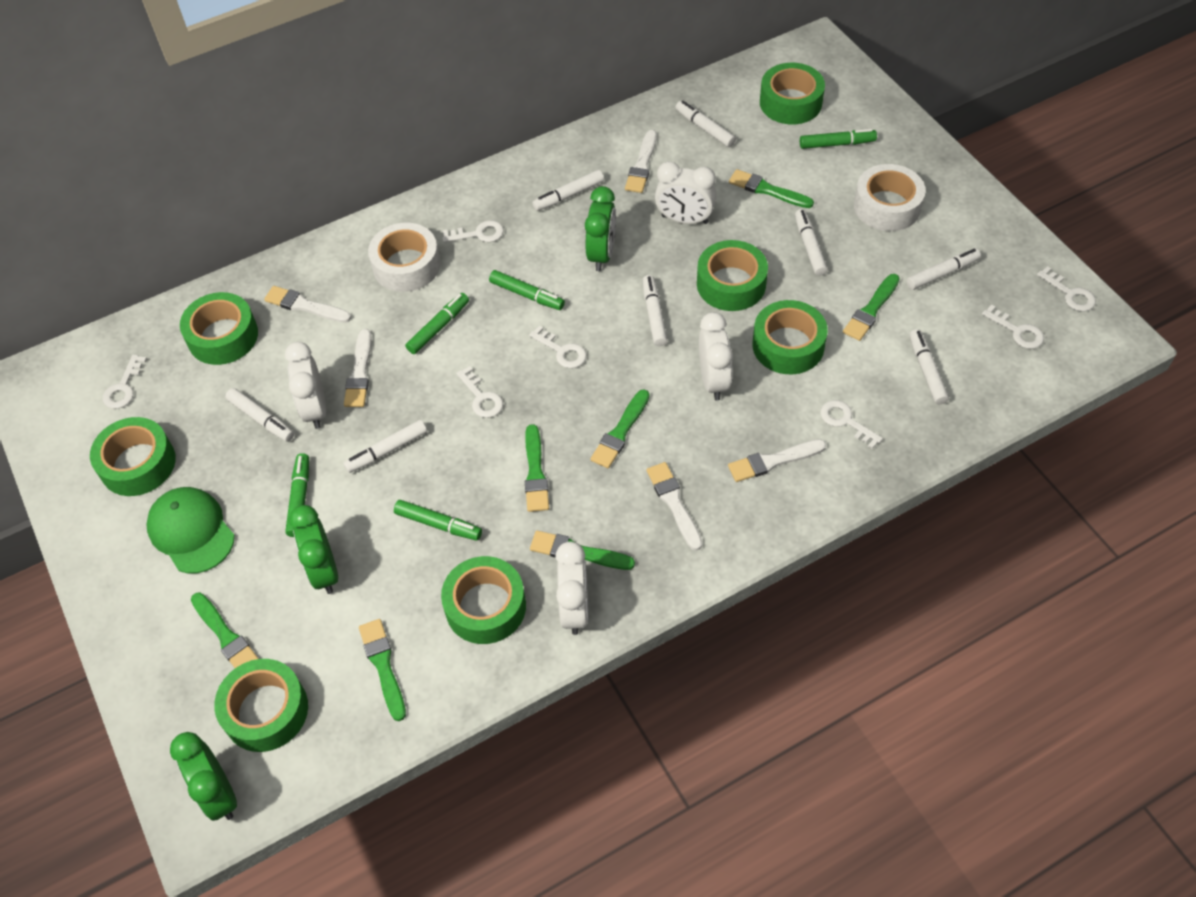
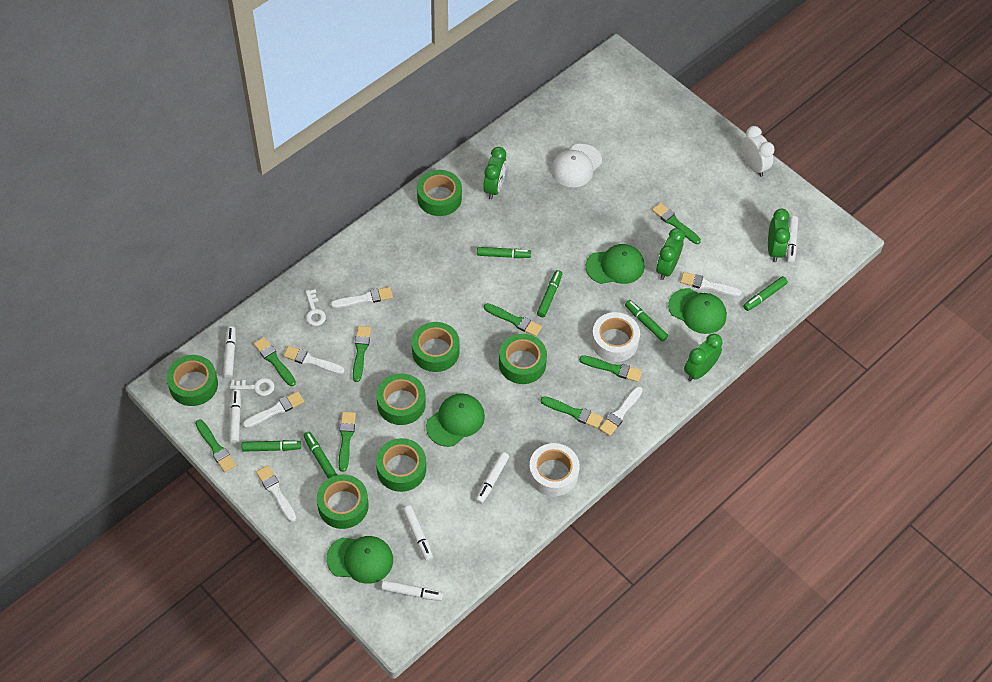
green brush: [191,593,259,668] [359,619,406,721] [525,424,549,512] [530,531,635,570] [590,390,649,468] [729,169,814,208] [843,274,900,341] = 7 -> [195,420,236,472] [253,337,296,386] [339,412,356,472] [353,326,371,382] [484,303,542,336] [540,396,603,428] [579,355,642,382] [652,203,701,244] = 8
green cap: [146,487,235,573] = 1 -> [326,536,393,584] [426,393,485,447] [586,244,645,284] [668,288,727,334] = 4
green clock: [170,732,237,821] [289,505,338,594] [585,186,616,271] = 3 -> [483,147,507,199] [656,228,685,280] [684,333,723,381] [768,209,790,262] = 4
green marker: [285,453,309,537] [394,500,482,541] [405,293,469,354] [489,270,565,310] [800,129,877,149] = 5 -> [242,440,301,452] [303,432,337,479] [477,247,531,258] [537,270,562,317] [625,300,668,342] [743,276,788,311] = 6
white brush: [264,286,351,323] [344,329,372,407] [625,130,657,193] [647,462,702,551] [728,439,826,482] = 5 -> [243,391,304,428] [256,465,296,522] [283,346,345,374] [331,287,393,308] [599,386,643,436] [680,272,742,296] = 6
white cap: none = 0 -> [551,144,602,187] = 1
white clock: [285,342,326,429] [555,541,588,635] [655,161,716,224] [699,312,733,401] = 4 -> [741,126,775,177] = 1
white key: [103,355,147,409] [442,220,503,243] [456,366,503,418] [529,325,587,368] [820,400,883,449] [982,304,1044,349] [1037,266,1096,312] = 7 -> [230,378,275,396] [306,289,326,326] = 2
white marker: [225,388,294,442] [343,420,427,473] [532,170,604,211] [643,275,668,346] [675,101,736,147] [795,209,828,276] [906,248,981,290] [909,329,949,404] = 8 -> [223,326,236,379] [229,389,241,444] [381,580,443,601] [403,506,433,561] [475,452,509,504] [787,216,798,263] = 6

